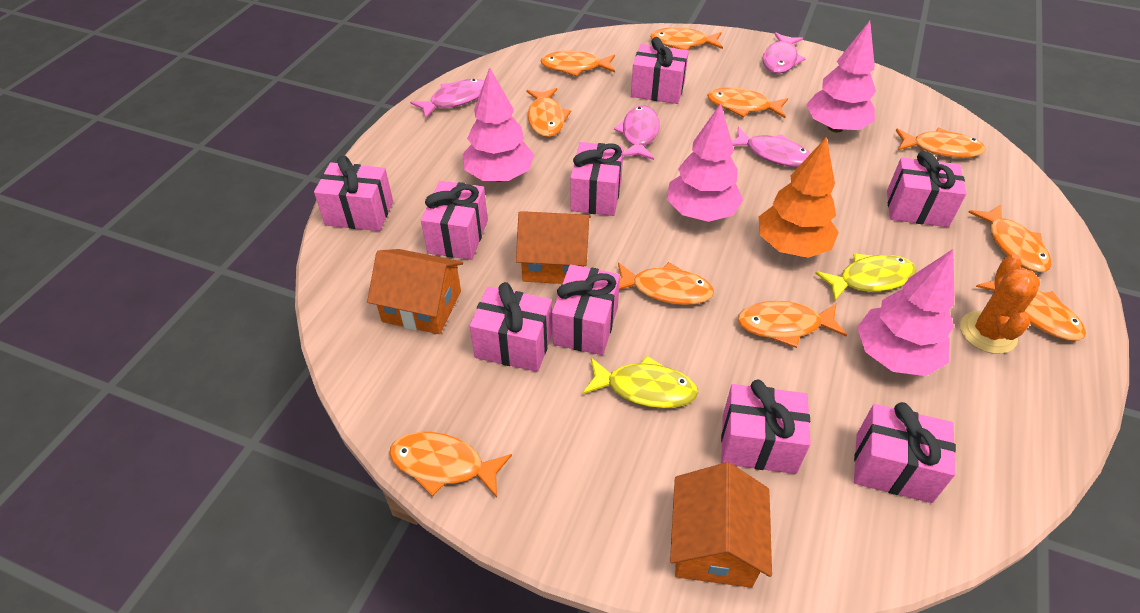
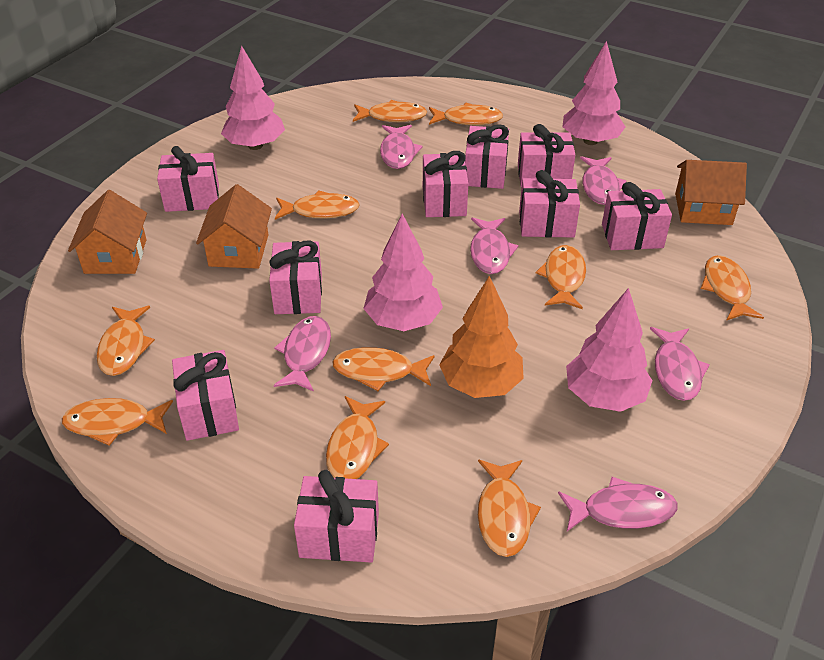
orange cactus: [960,254,1040,354] = 1 -> none = 0
pink fish: [410,79,484,119] [614,105,660,160] [732,127,811,167] [763,32,806,74] = 4 -> [274,316,331,392] [380,125,423,169] [470,217,518,274] [558,477,678,531] [580,156,626,205] [650,327,710,401] = 6
yellow fish: [582,356,698,408] [815,253,917,302] = 2 -> none = 0

